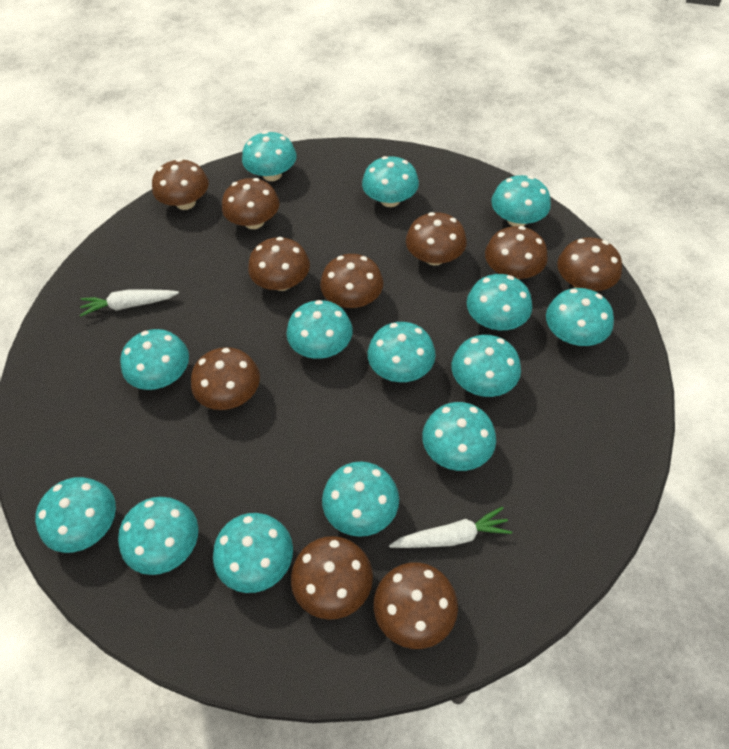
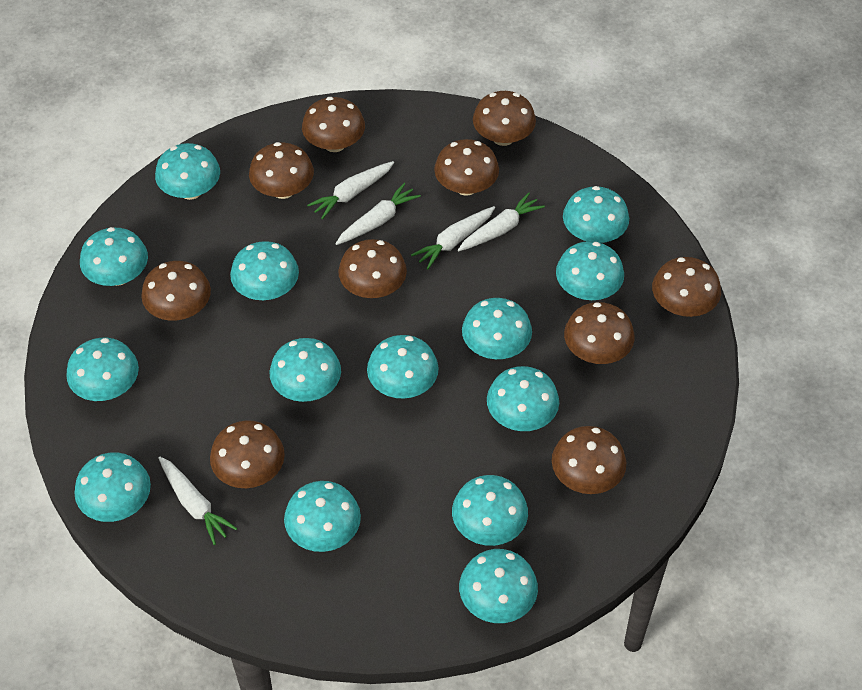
white carrot: [80,290,179,317] [389,507,512,548] = 2 -> [158,457,237,545] [307,161,394,219] [336,183,421,245] [411,206,495,269] [458,192,545,251] = 5

